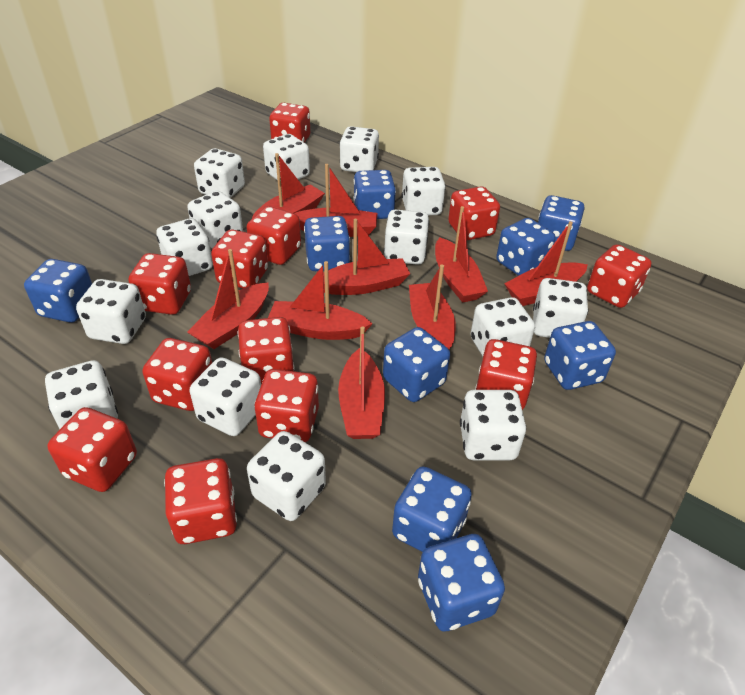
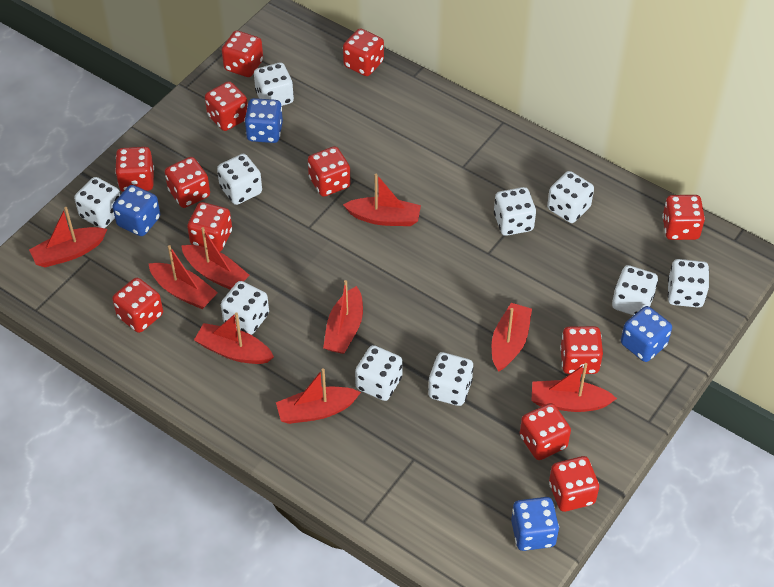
blue dice: [24,259,92,323] [304,216,350,271] [353,170,396,219] [383,327,450,402] [392,466,472,552] [418,534,505,632] [496,218,556,276] [538,195,584,251] [544,321,616,390] = 9 -> [113,185,160,236] [244,98,283,143] [511,497,559,551] [621,306,672,362] = 4
white dice: [45,360,118,429] [76,279,146,344] [156,218,213,276] [187,191,243,248] [189,357,261,436] [194,148,245,198] [247,431,326,521] [263,134,310,181] [339,126,379,172] [384,210,429,265] [402,167,446,215] [460,390,526,460] [471,297,535,356] [533,278,588,338] = 14 -> [74,177,120,228] [217,154,262,205] [221,281,269,335] [254,62,294,106] [355,345,403,401] [428,352,473,406] [494,187,536,236] [547,171,594,223] [612,265,658,315] [667,259,709,308] = 10

